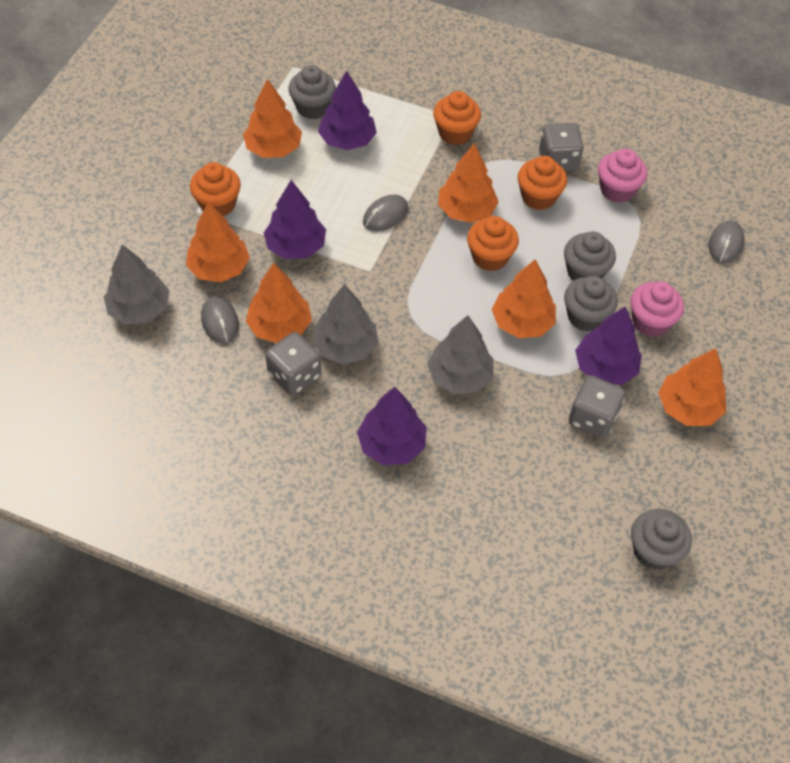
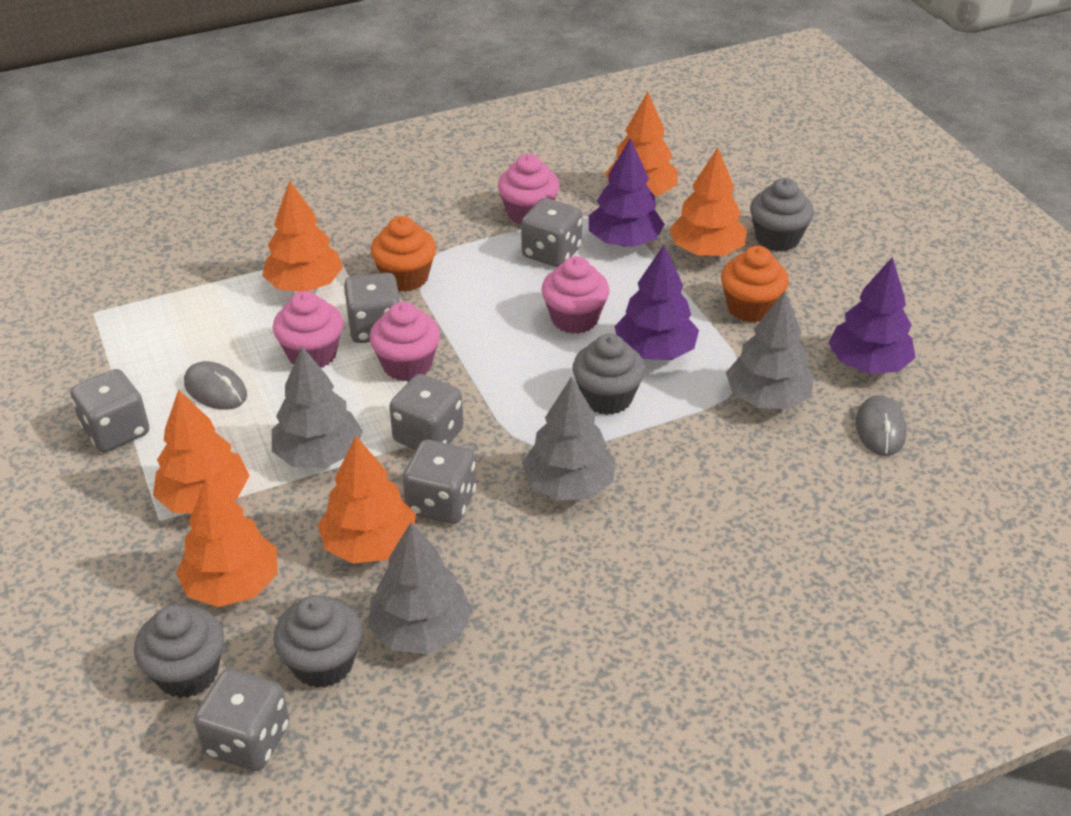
grey dice: [265,332,321,396] [539,123,584,172] [569,375,625,438] = 3 -> [70,369,149,452] [194,669,290,771] [344,273,401,343] [389,374,464,450] [403,440,476,524] [521,198,582,267] = 6
grey mouse: [201,296,239,344] [363,195,408,231] [709,221,744,263] = 3 -> [184,361,247,410] [856,395,907,456] = 2
grey tree: [104,245,170,325] [312,284,378,364] [427,315,494,394] = 3 -> [272,346,363,468] [368,522,473,654] [522,376,615,501] [726,291,814,409] = 4
orange cupcake: [190,162,241,216] [433,91,481,145] [467,216,519,271] [518,156,567,210] = 4 -> [370,216,436,292] [721,246,789,323] = 2
pink cupcake: [598,148,647,203] [630,282,684,337] = 2 -> [273,291,343,368] [369,302,440,381] [498,154,559,225] [542,256,610,334] = 4
purple tree: [264,180,326,259] [318,71,377,150] [357,387,427,465] [575,306,642,385] = 4 -> [589,138,665,247] [614,245,699,360] [829,257,915,374] = 3

